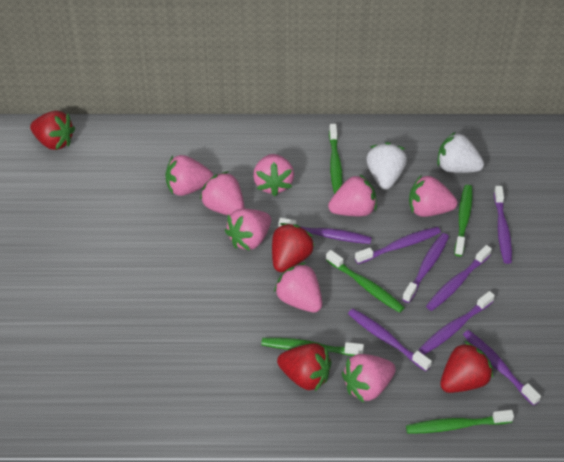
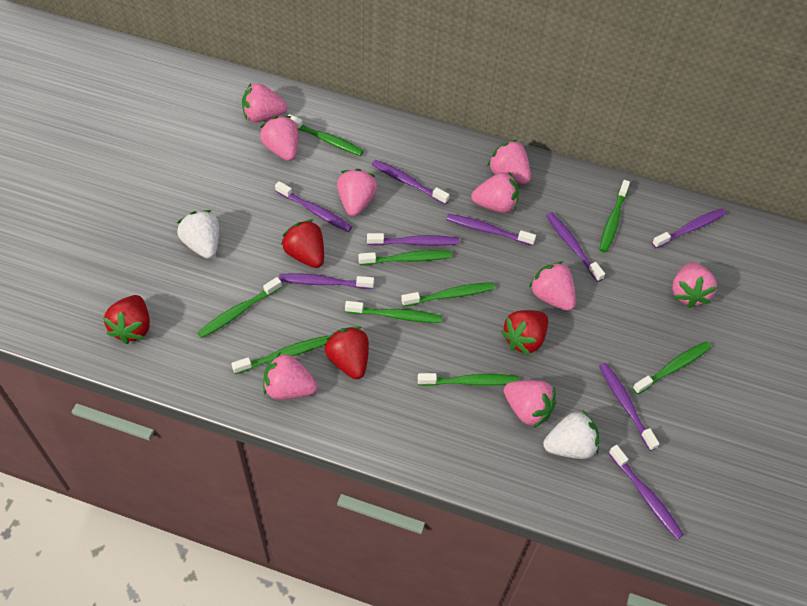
green toothbrush: [261,338,364,356] [326,250,405,313] [329,124,343,194] [406,410,514,434] [454,185,473,257] = 5 -> [197,277,282,338] [231,336,328,374] [288,114,364,156] [345,301,442,323] [358,250,452,265] [401,282,495,307] [418,373,518,386] [599,180,630,253] [633,341,711,394] = 9
pink strawberry: [166,155,213,196] [200,171,245,216] [225,209,271,251] [253,154,294,196] [274,262,322,313] [328,175,377,216] [342,354,396,403] [409,175,457,217] = 8 -> [242,83,287,122] [260,116,298,161] [263,352,317,400] [337,169,377,216] [471,172,519,213] [488,140,531,184] [504,380,556,428] [529,262,576,311] [672,262,717,308] = 9
purple toothbrush: [278,218,372,244] [348,309,432,371] [355,227,441,264] [402,233,449,303] [419,291,495,355] [426,245,492,311] [463,330,541,406] [494,186,512,264] = 8 -> [275,181,352,232] [279,273,374,289] [367,233,459,246] [372,160,450,204] [446,214,536,246] [546,212,605,282] [599,363,659,451] [609,445,684,539] [652,208,726,248] = 9

